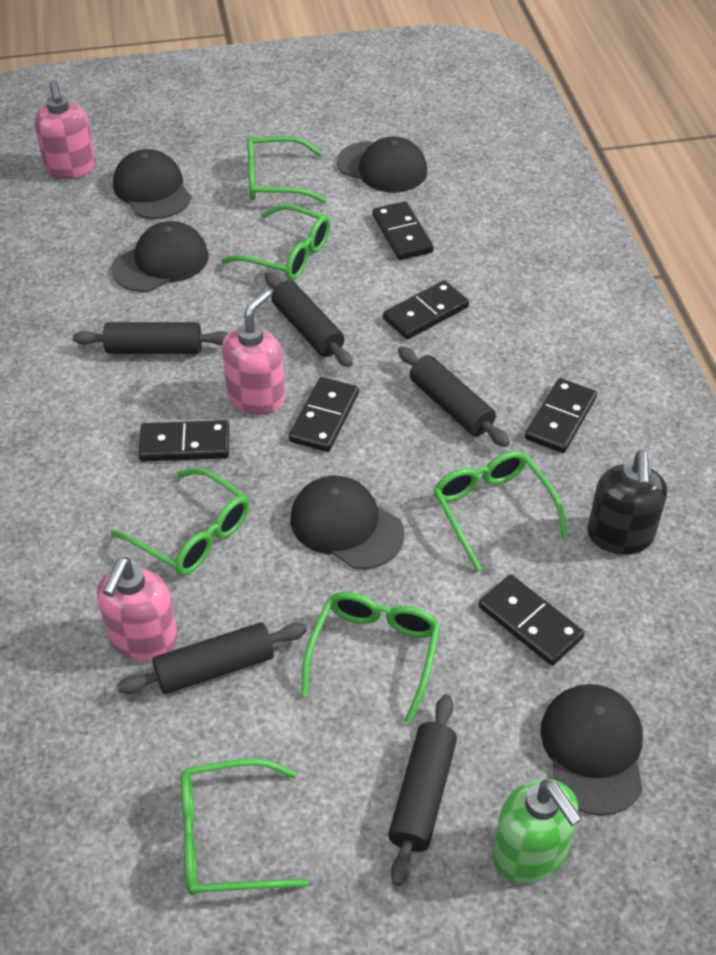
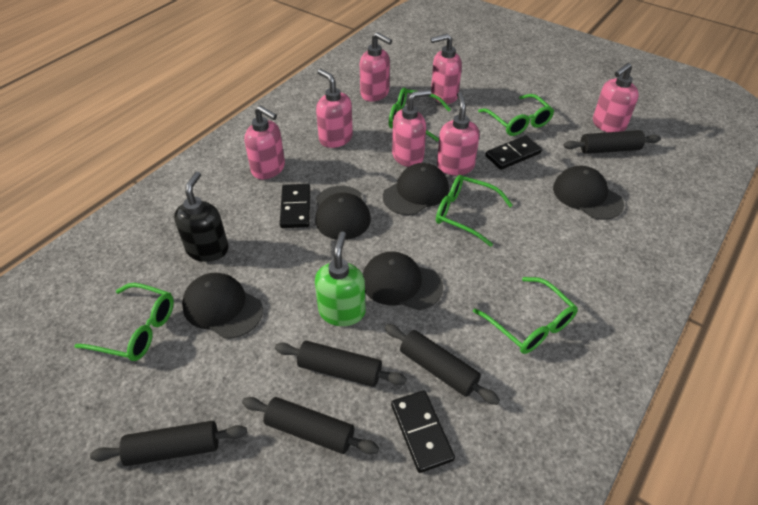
black domino: [138,420,230,462] [289,377,359,452] [372,201,434,260] [383,280,469,339] [479,575,584,666] [525,378,597,453] = 6 -> [280,184,310,228] [391,390,455,473] [485,135,542,170] = 3
green glasses: [111,468,249,575] [180,758,309,896] [221,204,330,280] [247,136,327,203] [301,592,441,723] [433,451,568,572] = 6 -> [74,283,174,361] [389,87,451,141] [436,175,513,247] [473,277,578,354] [478,94,554,136] = 5
pink soap dispenser: [35,80,96,179] [97,557,178,661] [222,289,285,415] = 3 -> [244,105,285,179] [316,69,353,148] [360,32,392,102] [392,90,431,167] [430,33,462,104] [437,92,479,175] [593,63,639,132] = 7

